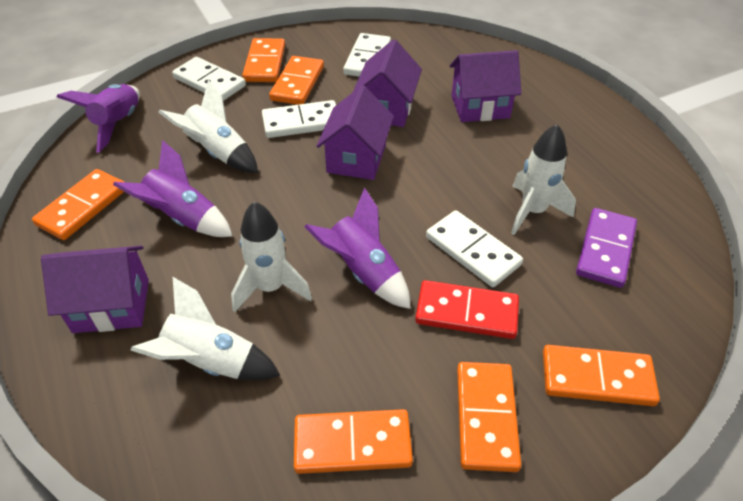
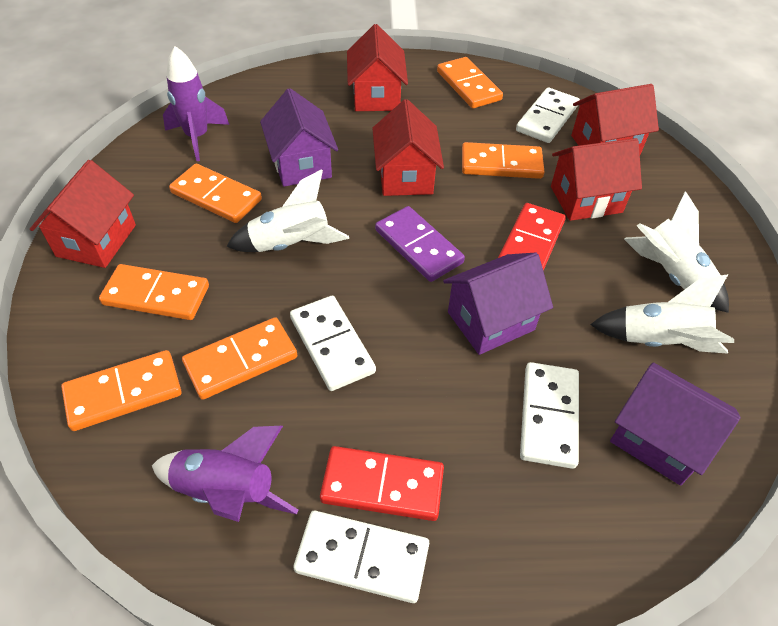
purple house: [41,246,149,333] [317,85,394,180] [353,39,422,127] [450,50,521,122] = 4 -> [260,88,338,187] [443,252,553,355] [610,363,741,485] = 3
purple rocket: [57,84,140,153] [113,140,233,237] [304,187,411,309] = 3 -> [152,426,298,522] [163,46,229,161] = 2
red domino: [415,280,519,339] = 1 -> [320,446,444,521] [498,203,566,271] = 2
red house: none = 0 -> [30,160,136,268] [347,24,408,111] [372,99,444,196] [551,138,642,221] [571,84,659,155] = 5
white rocket: [131,277,281,380] [158,80,258,173] [231,201,312,312] [511,124,576,235] = 4 -> [226,169,349,252] [590,274,734,354] [624,191,729,313] = 3

